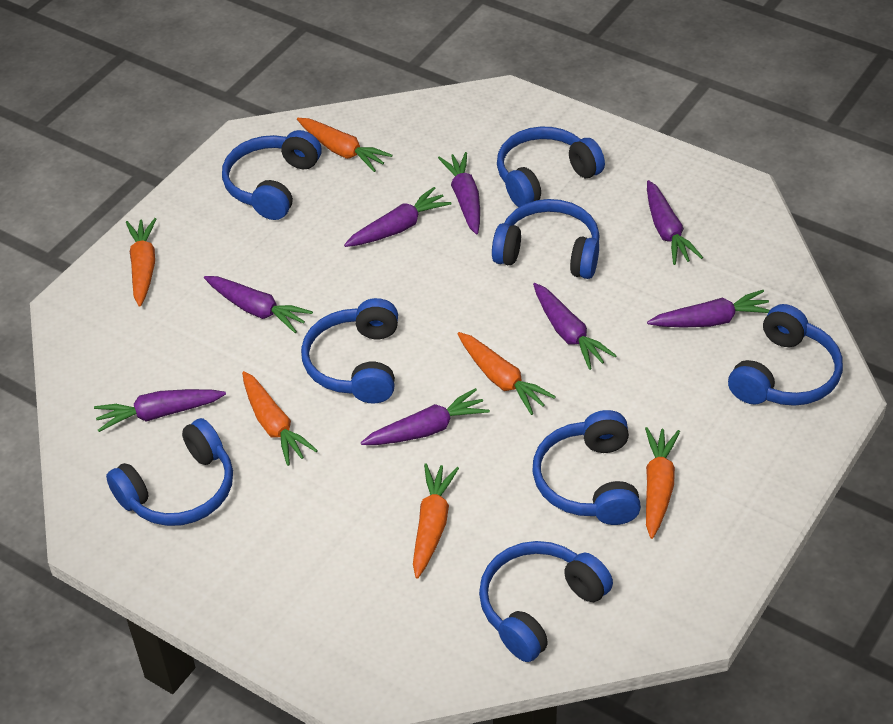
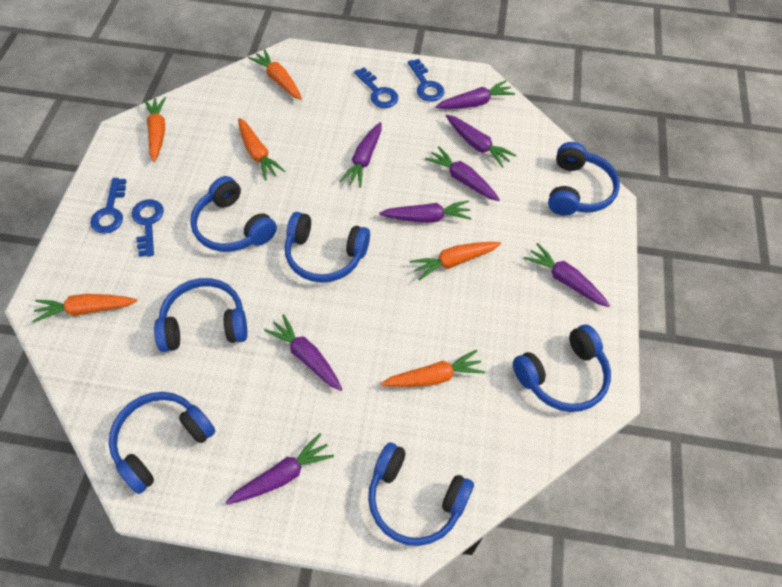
blue headphones: [106,418,233,526] [222,130,322,220] [301,298,398,404] [479,541,613,662] [492,199,600,279] [497,126,605,207] [532,410,641,525] [728,304,843,406] = 8 -> [108,392,215,494] [154,278,247,352] [190,176,277,252] [285,212,370,283] [368,443,474,546] [513,325,611,412] [548,142,620,215] = 7
blue key: none = 0 -> [90,178,126,234] [132,199,164,257] [354,67,398,108] [408,59,444,102] = 4

